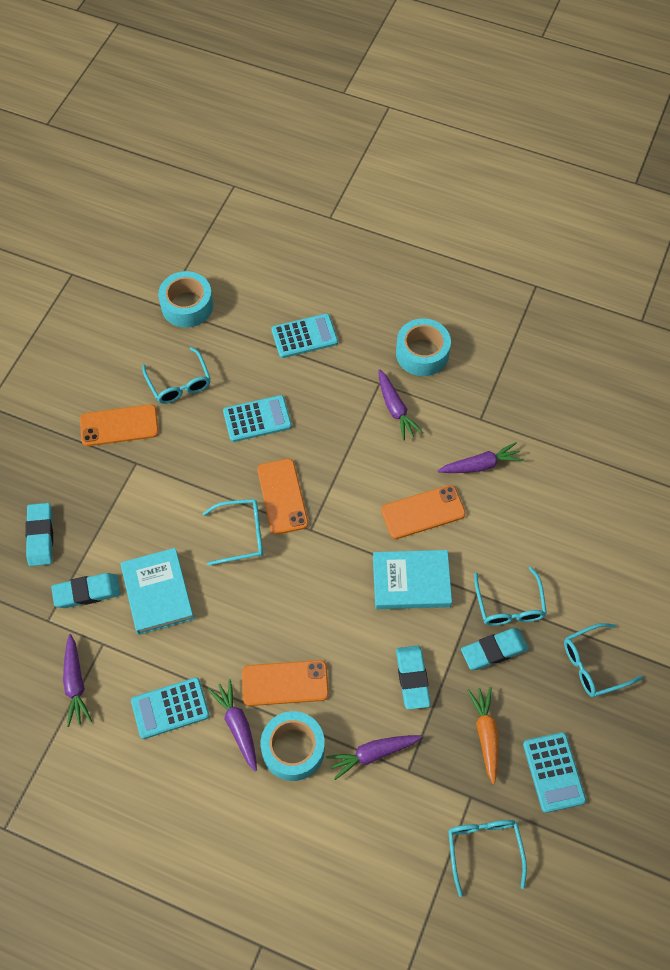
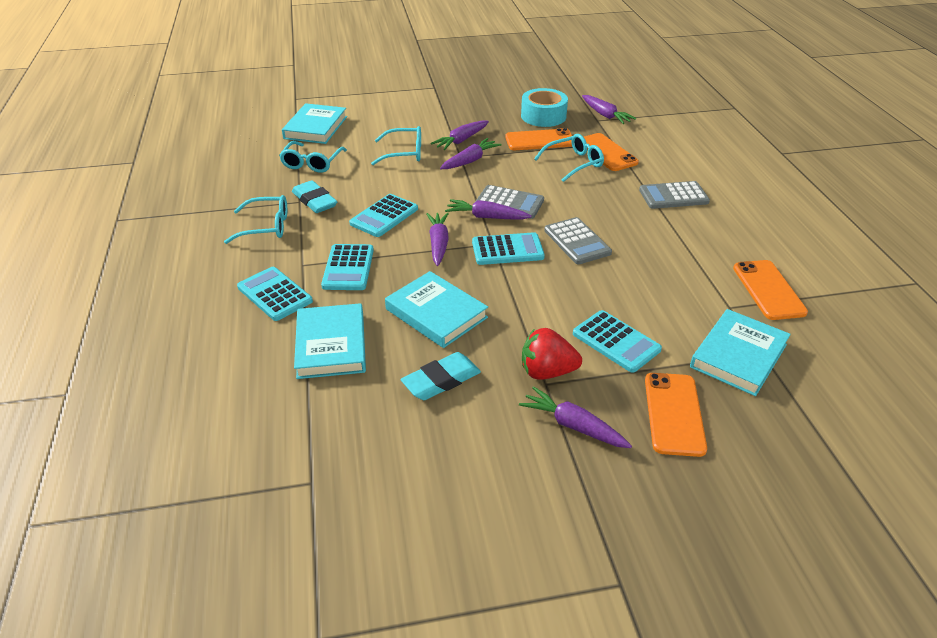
grey calculator: none = 0 -> [475,185,544,219] [544,217,612,264] [639,181,710,209] = 3
orange carrot: [467,687,498,784] = 1 -> none = 0
purple carrot: [63,634,92,727] [208,679,257,771] [326,735,422,780] [378,369,423,441] [438,442,524,473] = 5 -> [426,212,449,266] [431,120,489,150] [440,138,502,169] [445,199,532,220] [519,386,632,448] [582,95,637,124] = 6
red strawberry: none = 0 -> [522,328,582,380] = 1
turquoise book: [120,548,194,635] [373,550,452,609] = 2 -> [282,103,347,144] [294,303,366,379] [385,271,488,348] [690,309,791,396] = 4
turquoise calculator: [131,677,210,739] [223,395,292,442] [271,313,338,358] [523,732,586,813] = 4 -> [237,267,313,321] [321,244,374,290] [349,194,418,237] [472,232,545,265] [573,310,662,373] = 5
turquoise eraser: [25,503,53,566] [51,573,121,608] [396,646,431,710] [461,628,529,670] = 4 -> [292,180,337,213] [401,352,481,400] = 2
turquoise glasses: [142,347,211,404] [202,499,263,566] [448,820,527,897] [474,567,547,626] [564,623,643,697] = 5 -> [224,195,287,244] [279,141,347,173] [371,126,421,165] [534,134,604,182] = 4
turquoise tape: [158,271,213,328] [261,711,325,781] [396,318,451,376] = 3 -> [521,88,568,127] = 1

